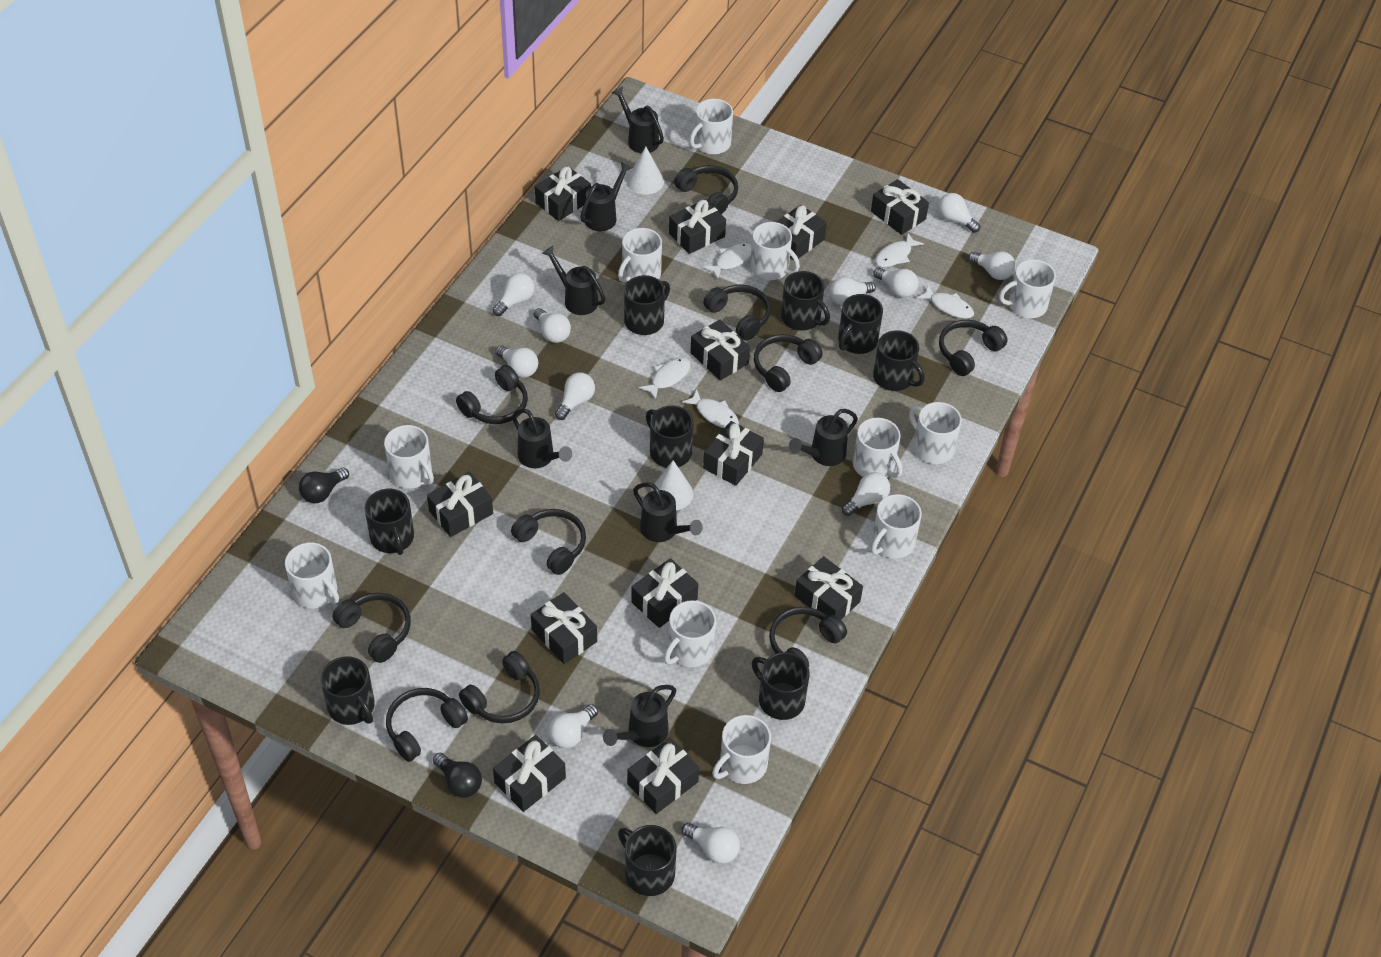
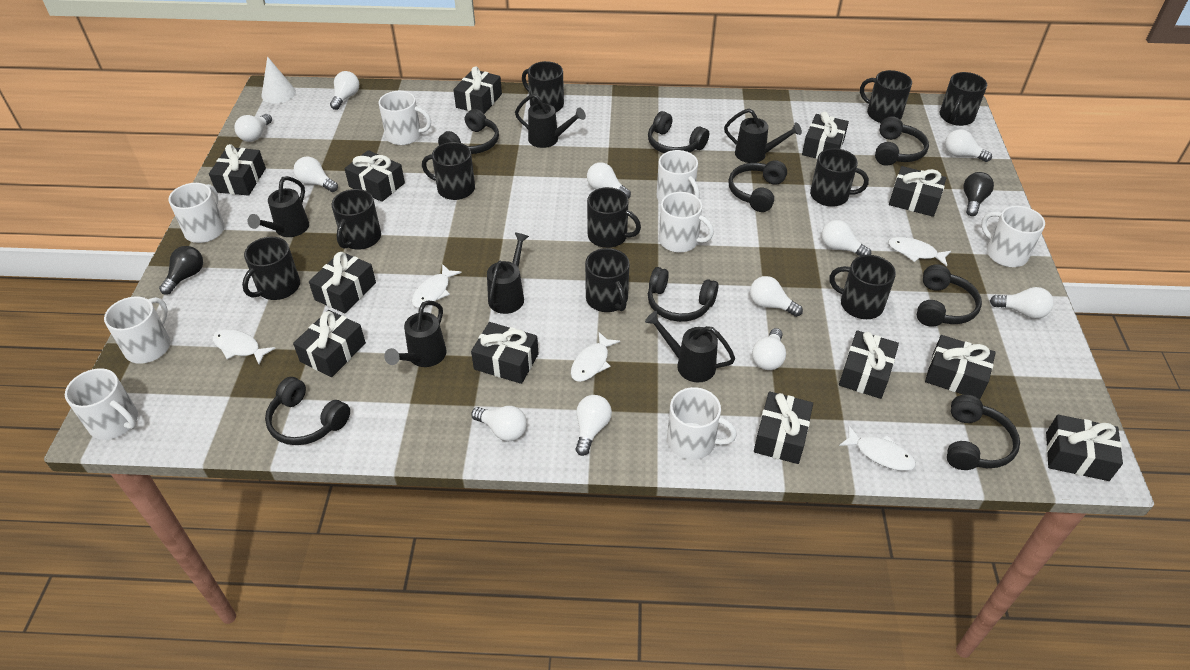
black headphones: [332,593,411,663] [386,688,468,762] [456,365,528,424] [459,651,540,723] [511,509,586,575] [674,165,738,214] [703,285,771,341] [754,334,823,392] [769,607,847,668] [939,320,1007,376] = 10 -> [265,377,350,445] [438,109,499,154] [648,111,709,153] [648,267,719,322] [728,160,787,212] [875,116,929,166] [917,264,982,327] [947,395,1020,470] = 8
black mug: [321,656,375,725] [365,489,414,555] [618,825,676,896] [624,275,670,335] [646,405,694,468] [752,652,810,720] [781,271,830,330] [838,294,883,354] [873,330,924,391] = 9 -> [242,237,300,300] [332,189,381,250] [422,142,475,200] [522,61,564,112] [585,248,630,312] [587,187,641,248] [810,148,869,207] [829,255,896,319] [860,70,912,123] [940,72,987,126] = 10
black watering can: [512,409,572,468] [542,246,606,315] [580,162,632,231] [603,685,676,747] [612,86,664,153] [633,482,703,542] [789,409,858,466] = 7 -> [247,176,309,237] [384,301,446,367] [487,232,529,314] [515,94,586,148] [645,311,735,382] [724,109,802,163] = 6
white cone: [627,147,664,195] [651,460,693,510] = 2 -> [262,56,296,104] = 1
white mug: [285,543,339,608] [384,425,434,488] [618,228,662,282] [664,600,716,667] [689,99,733,154] [712,715,771,784] [750,222,800,280] [853,418,903,478] [871,494,922,559] [909,402,962,464] [999,259,1056,318] = 11 -> [65,368,138,440] [104,297,171,364] [169,183,225,243] [379,91,431,145] [657,150,700,203] [659,192,714,252] [667,387,737,460] [981,206,1045,267] = 8

